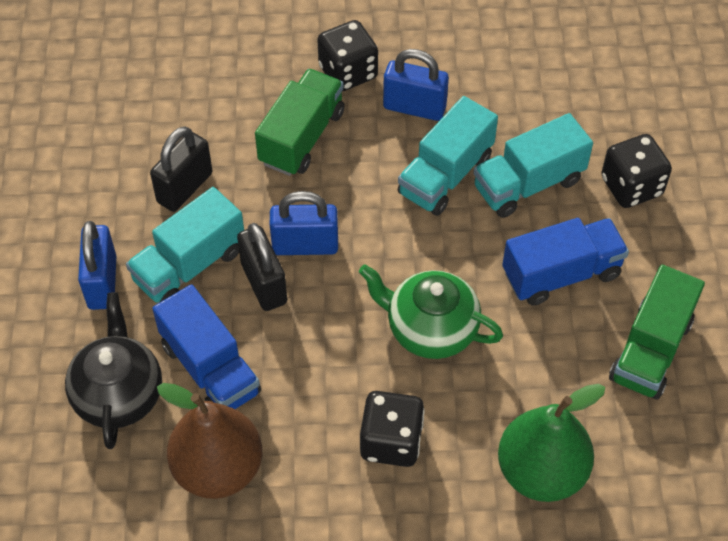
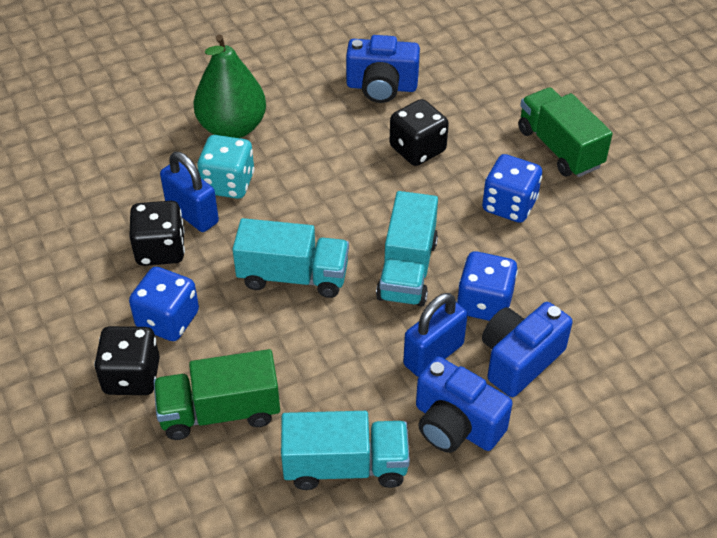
black padlock: [150,126,212,212] [237,223,287,311] = 2 -> none = 0
black teapot: [65,292,162,449] = 1 -> none = 0
blue camera: none = 0 -> [346,35,420,103] [416,356,513,453] [482,302,573,397] = 3
blue dice: none = 0 -> [129,267,199,341] [457,251,518,321] [482,154,542,223] = 3
blue padlock: [78,221,116,310] [270,191,338,255] [383,49,449,121] = 3 -> [160,152,219,232] [403,293,468,377] = 2
blue truck: [152,284,261,409] [502,218,629,306] = 2 -> none = 0
brown pear: [157,383,262,499] = 1 -> none = 0
green teapot: [359,264,503,359] = 1 -> none = 0
turquoise dice: none = 0 -> [197,135,255,199] = 1

